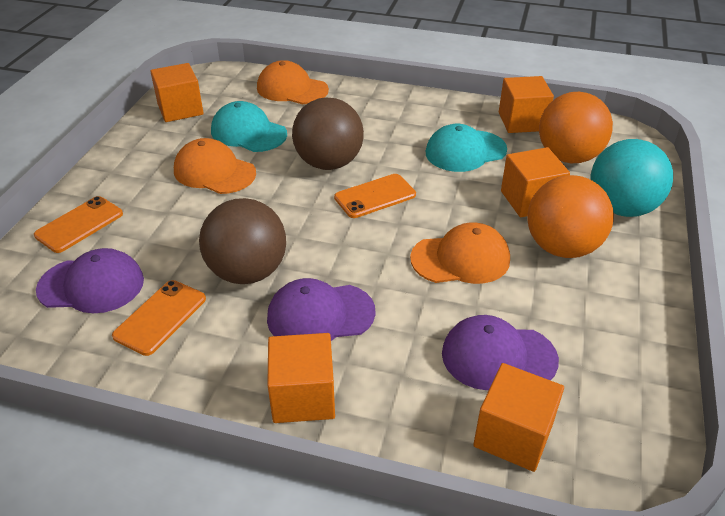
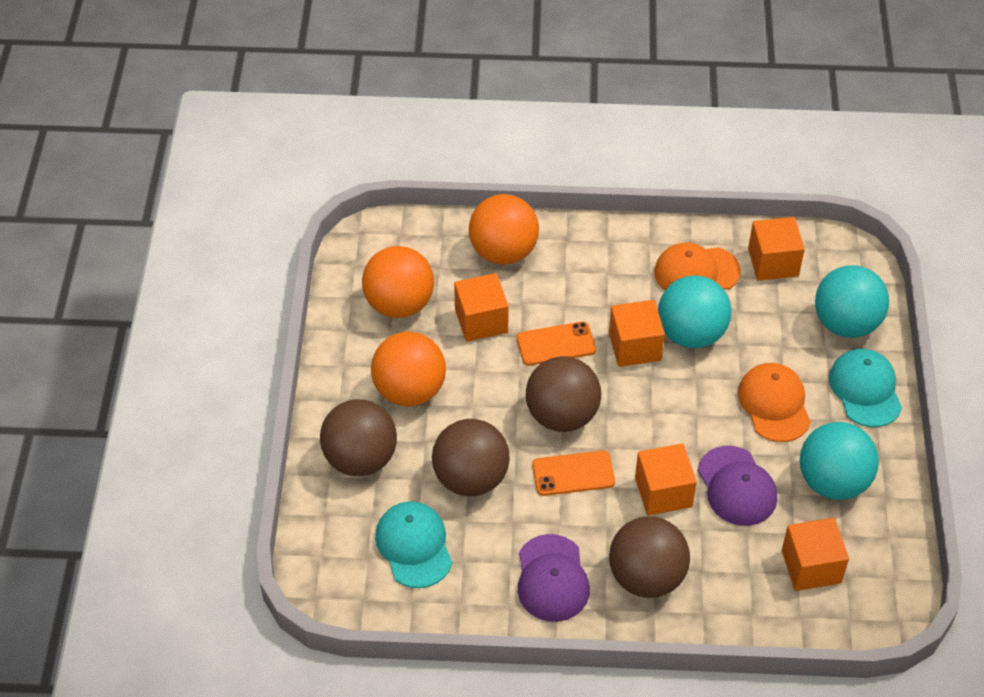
brown ball: [199,198,286,284] [292,97,364,170] = 2 -> [320,399,397,476] [432,419,510,496] [526,356,601,432] [609,516,690,598] = 4
orange ball: [528,175,614,258] [539,92,613,163] = 2 -> [362,246,434,318] [371,331,446,406] [469,194,539,265] = 3
orange cap: [174,138,256,194] [257,60,329,104] [410,222,510,284] = 3 -> [654,243,741,290] [738,363,811,442] = 2
orange phone: [34,196,123,253] [112,280,206,356] [334,174,416,218] = 3 -> [517,322,596,366] [532,450,615,496] = 2
purple cap: [36,248,144,313] [267,278,376,341] [442,315,559,390] = 3 -> [518,534,590,622] [698,446,777,526] = 2
turquoise ball: [590,139,673,217] = 1 -> [658,275,731,348] [800,422,879,500] [815,265,889,338] = 3

